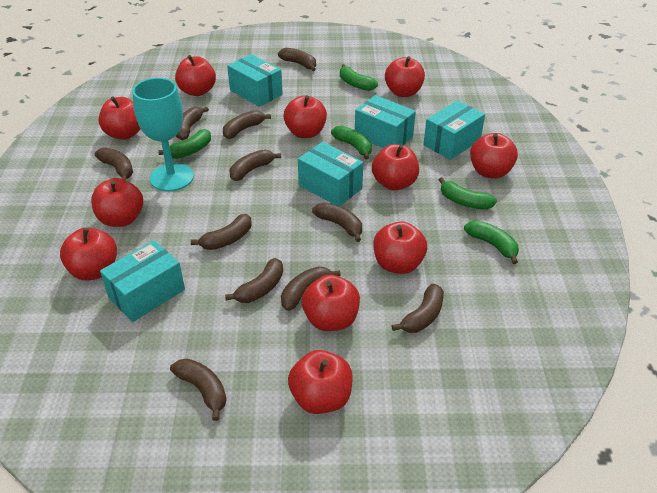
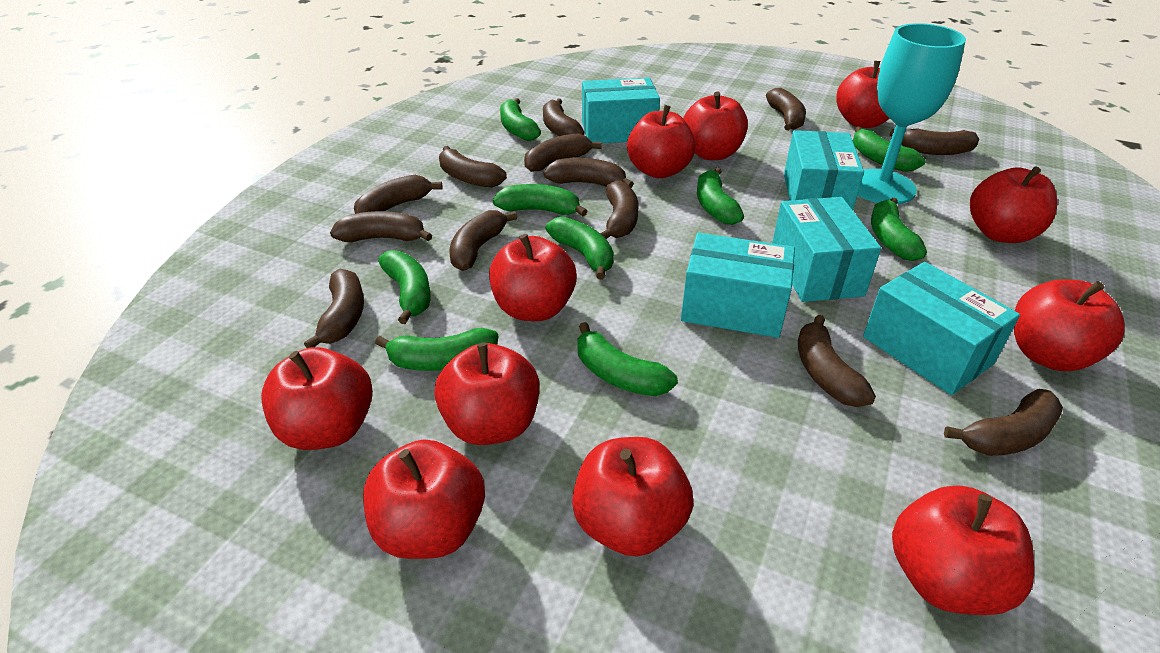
brown banana: [95,148,133,180] [170,358,226,421] [176,107,209,140] [191,214,251,250] [223,110,271,139] [225,258,283,303] [230,149,281,181] [278,48,316,71] [281,266,341,311] [312,203,362,242] [391,284,444,333] = 11 -> [304,268,364,348] [330,211,432,242] [354,175,443,214] [439,146,507,187] [449,210,517,271] [524,133,602,172] [543,98,585,136] [543,158,634,188] [600,180,639,239] [766,88,806,131] [798,315,876,407] [890,128,979,155] [944,389,1063,456] = 13
green banana: [158,129,211,159] [331,126,372,159] [340,64,378,91] [439,177,497,209] [464,220,519,264] = 5 -> [375,328,498,371] [378,250,431,324] [493,184,588,216] [500,98,541,141] [546,217,614,279] [577,322,678,396] [697,168,744,225] [853,127,926,172] [871,197,927,261] = 9

